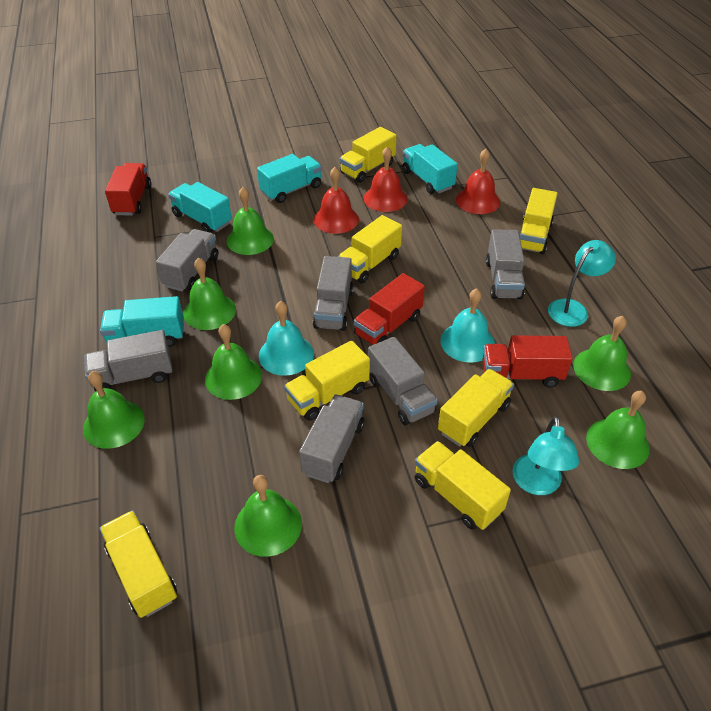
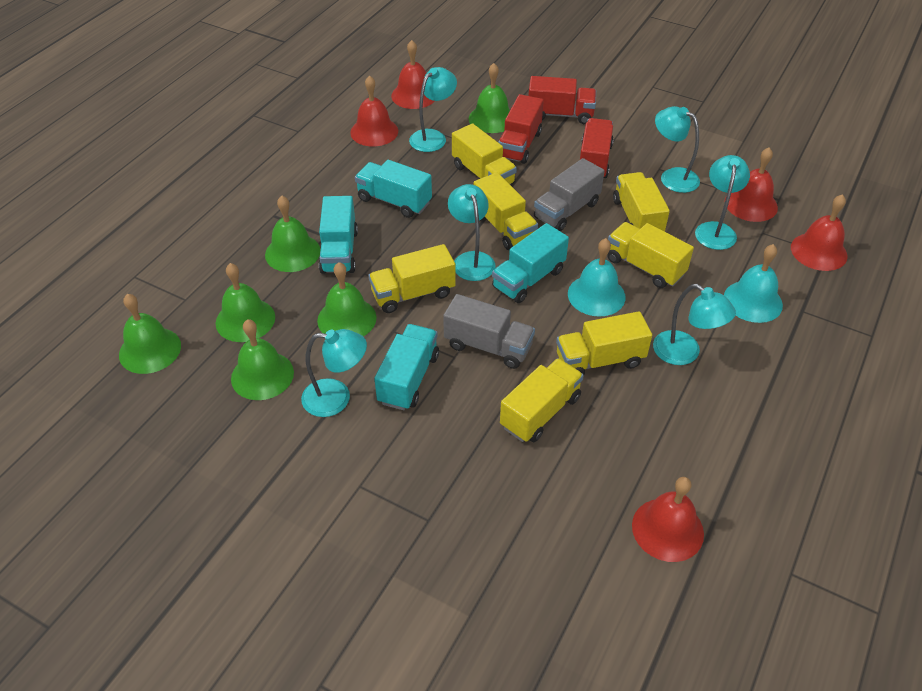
green bell: [83,371,145,449] [183,257,236,330] [205,324,262,400] [227,187,274,255] [234,475,302,557] [573,316,631,391] [586,391,650,469] = 7 -> [119,294,181,374] [216,263,275,342] [231,319,294,400] [265,196,320,272] [317,262,377,336] [469,63,510,133] = 6
grey truck: [84,330,173,392] [156,229,218,291] [299,394,365,483] [313,256,353,331] [368,337,438,425] [486,229,525,299] = 6 -> [443,294,535,369] [534,158,604,231] = 2
red bell: [314,167,359,234] [363,146,408,212] [456,149,500,214] = 3 -> [350,75,398,147] [391,40,435,109] [632,477,704,562] [725,148,778,222] [791,194,847,271] = 5
turquoise lamp: [513,416,579,495] [548,240,616,327] = 2 -> [301,329,367,417] [409,67,457,152] [448,184,496,281] [653,284,736,365] [655,106,700,193] [695,155,750,250] = 6

